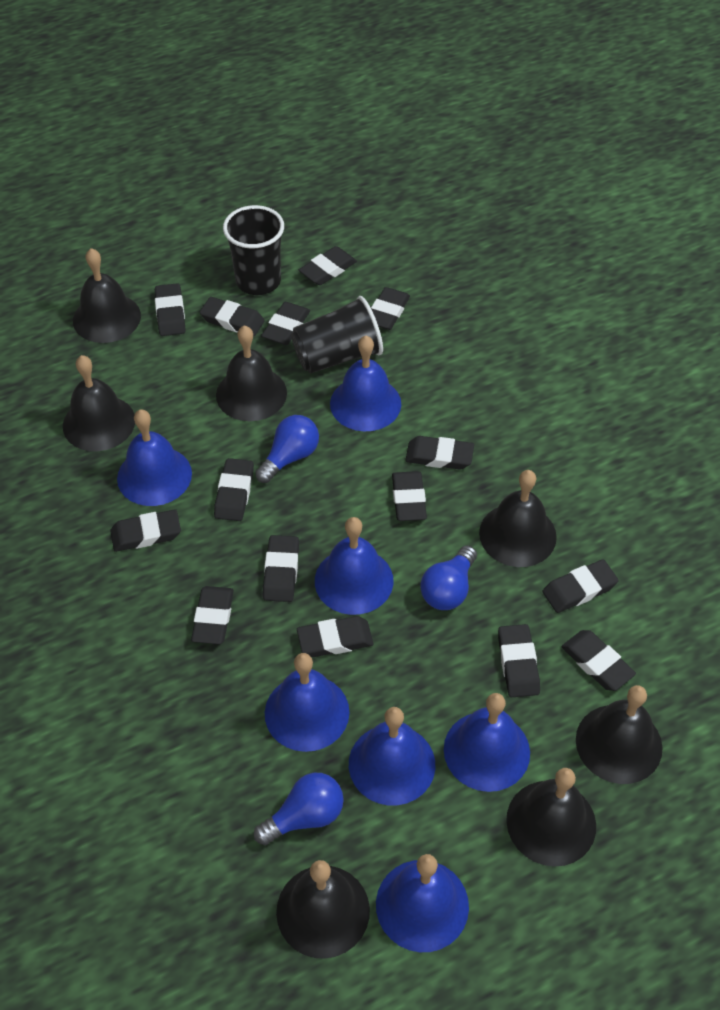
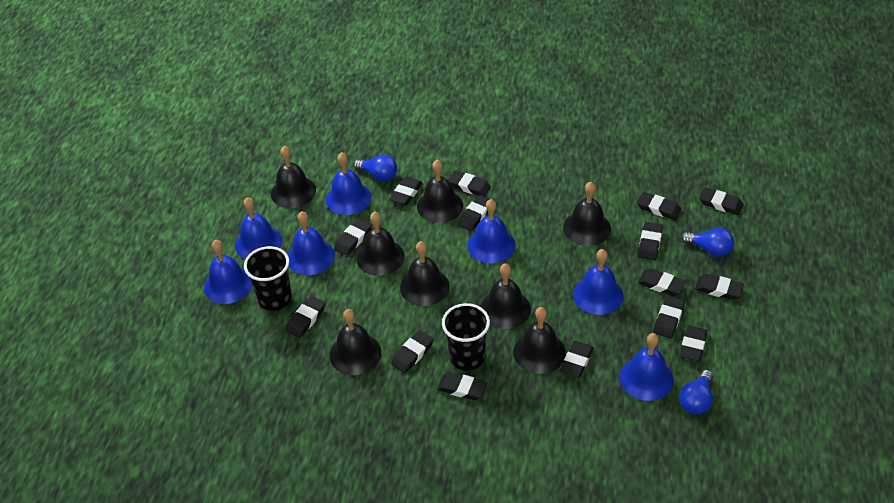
black bell: [63,355,135,451] [73,248,141,343] [216,325,287,421] [276,860,370,959] [479,470,557,567] [506,768,596,867] [576,685,663,784] = 7 -> [271,146,316,208] [330,309,381,375] [357,212,405,276] [400,241,449,306] [417,160,463,223] [481,263,531,329] [513,307,566,374] [563,182,611,246] = 8

